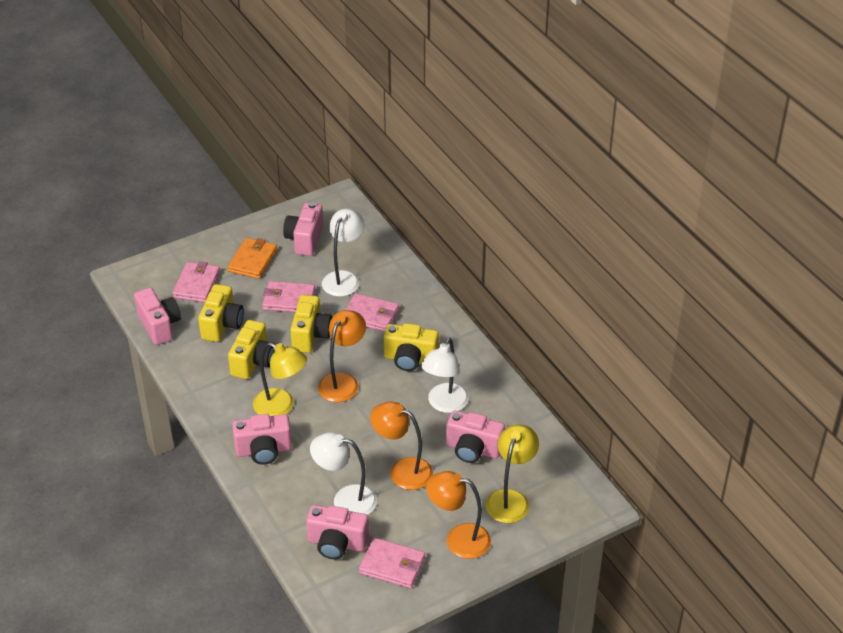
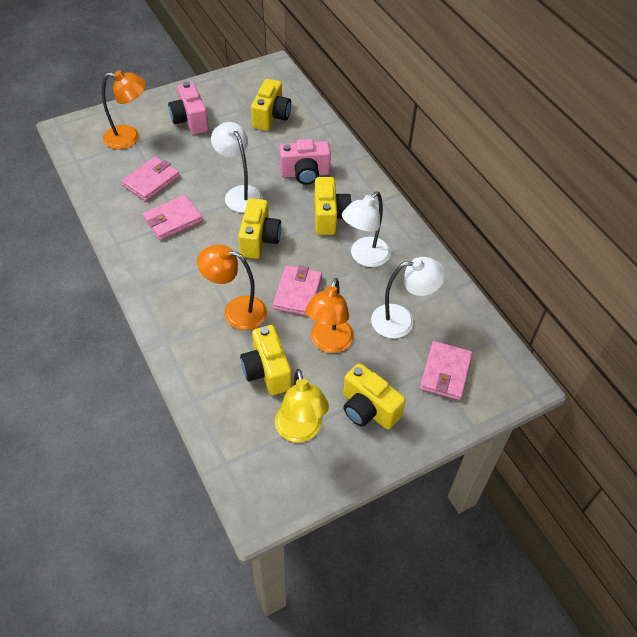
orange wallet: [228,238,277,279] = 1 -> none = 0
pink camera: [134,288,181,345] [232,414,292,465] [283,202,323,256] [306,505,369,560] [446,411,505,463] = 5 -> [168,82,209,134] [280,139,331,185] = 2
yellow camera: [198,284,244,342] [228,320,275,379] [290,295,332,353] [384,323,439,371] = 4 -> [238,198,281,259] [240,325,292,395] [251,79,291,131] [314,177,352,235] [343,363,406,429] = 5
yellow lamp: [253,342,307,416] [486,424,539,523] = 2 -> [275,369,329,442] = 1

